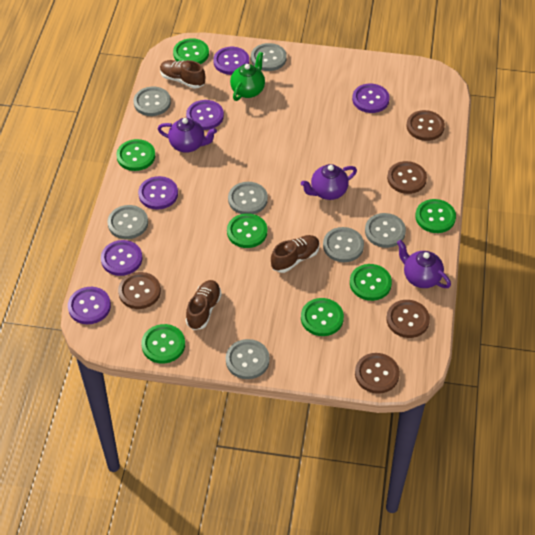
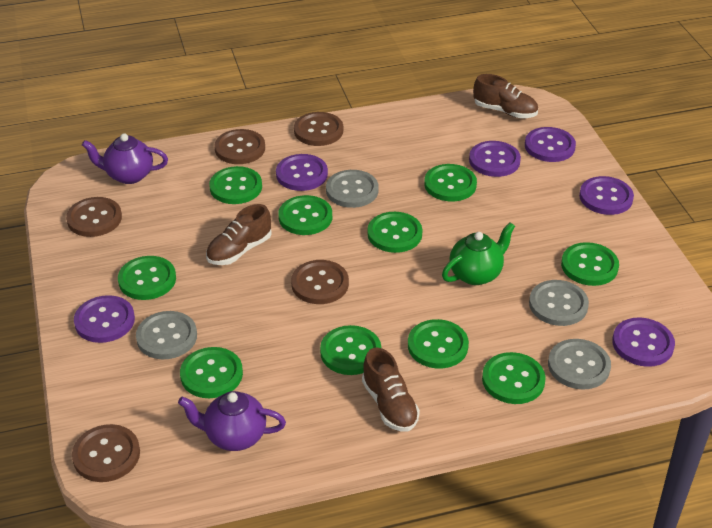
green button: [116,139,155,171] [141,324,185,364] [173,38,209,64] [227,213,267,248] [301,298,344,336] [350,264,392,301] [415,199,456,233] = 7 -> [118,256,176,300] [180,347,243,398] [209,166,262,204] [278,195,332,235] [320,325,381,375] [367,212,422,253] [408,319,469,369] [424,164,477,202] [482,352,546,404] [561,242,619,286] = 10
grey button: [108,205,148,239] [133,87,171,116] [226,339,270,379] [228,182,268,214] [251,43,287,71] [323,227,364,262] [365,213,406,248] = 7 -> [136,311,197,359] [326,170,378,208] [529,280,589,326] [548,339,611,390] = 4
purple teapot: [158,118,217,153] [301,164,357,200] [397,240,451,288] = 3 -> [82,133,168,184] [178,391,286,451] = 2

